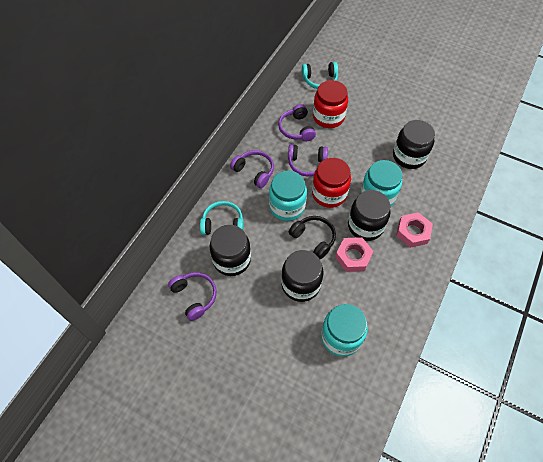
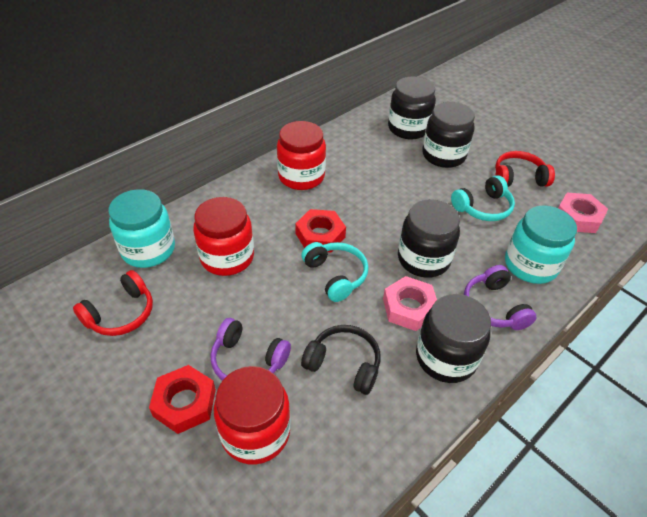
purple headphones: [168,272,217,321] [230,150,274,188] [278,104,316,142] [288,144,328,176] = 4 -> [210,318,291,381] [464,265,537,330] = 2
red headphones: none = 0 -> [73,270,153,336] [495,151,555,187] = 2
red jar: [312,158,351,208] [313,80,348,128] = 2 -> [193,197,254,276] [213,366,291,465] [277,121,326,190] = 3
red nut: none = 0 -> [149,365,216,434] [295,209,346,252] = 2
turquoise jar: [269,171,307,221] [321,304,368,357] [360,160,402,207] = 3 -> [109,189,175,268] [505,205,577,284] = 2

